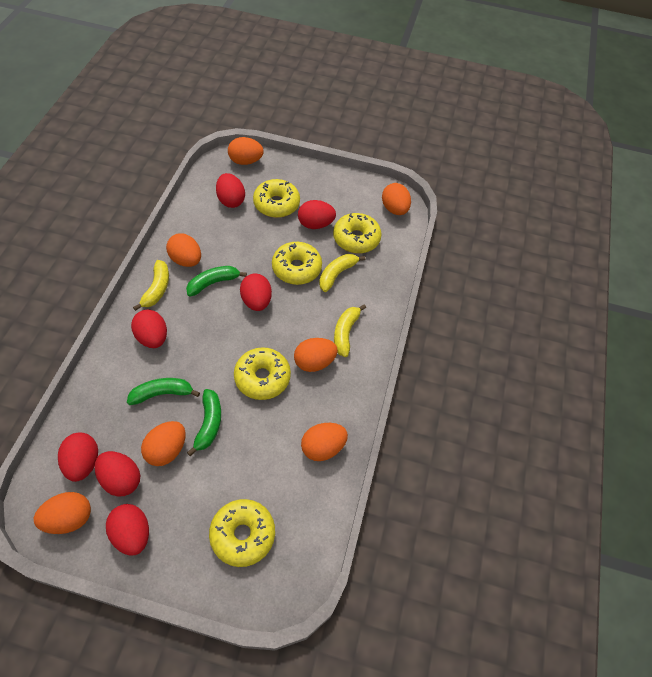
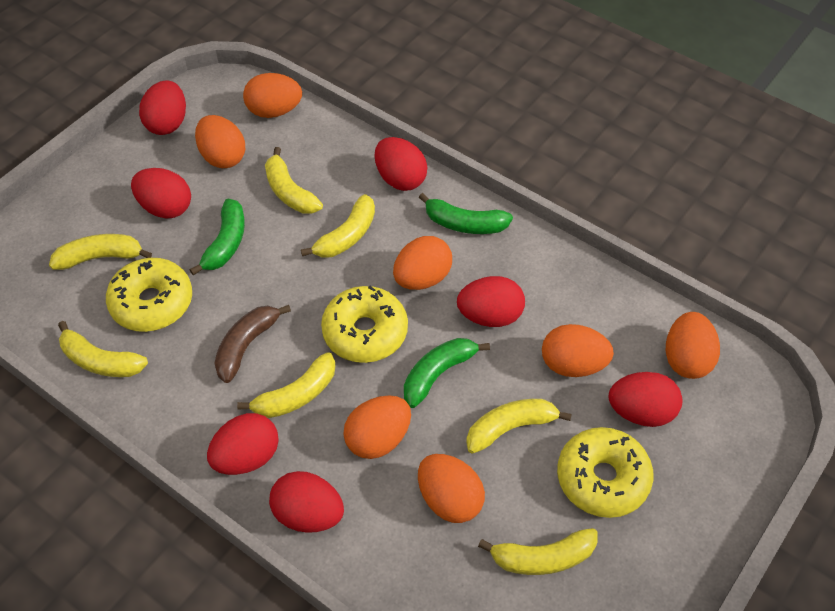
brown banana: none = 0 -> [214,305,291,383] = 1
yellow banana: [133,260,169,311] [319,254,366,292] [334,304,366,357] = 3 -> [49,234,152,270] [58,321,148,377] [237,352,335,418] [265,147,323,214] [301,194,375,258] [466,399,572,454] [478,528,598,575] = 7
yellow donut: [209,499,275,567] [234,347,291,400] [253,179,300,218] [272,242,322,285] [333,213,382,253] = 5 -> [106,258,192,332] [321,286,408,363] [557,427,653,518] = 3

